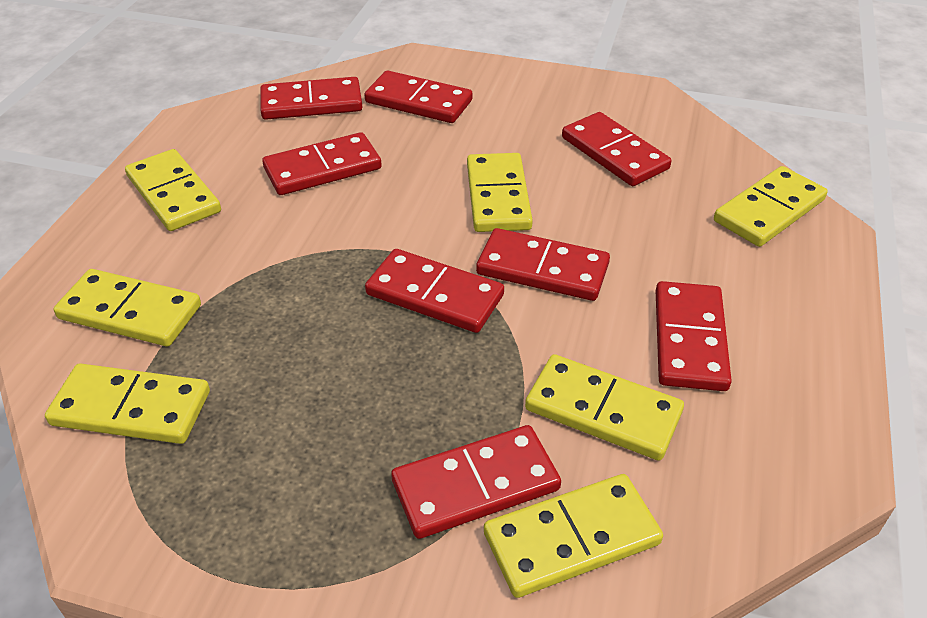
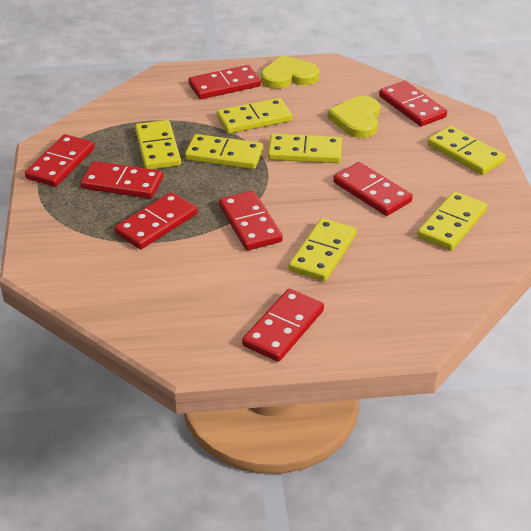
yellow heart: none = 0 -> [261,55,319,89] [327,96,380,138] = 2

